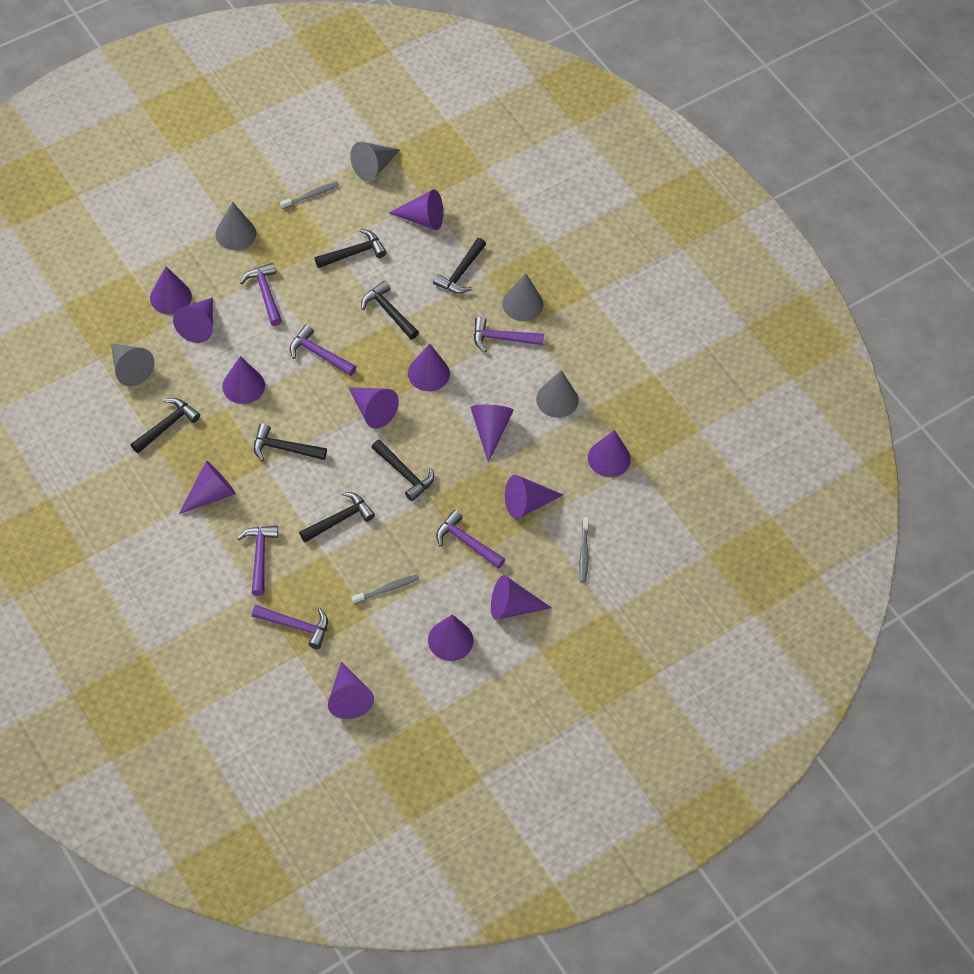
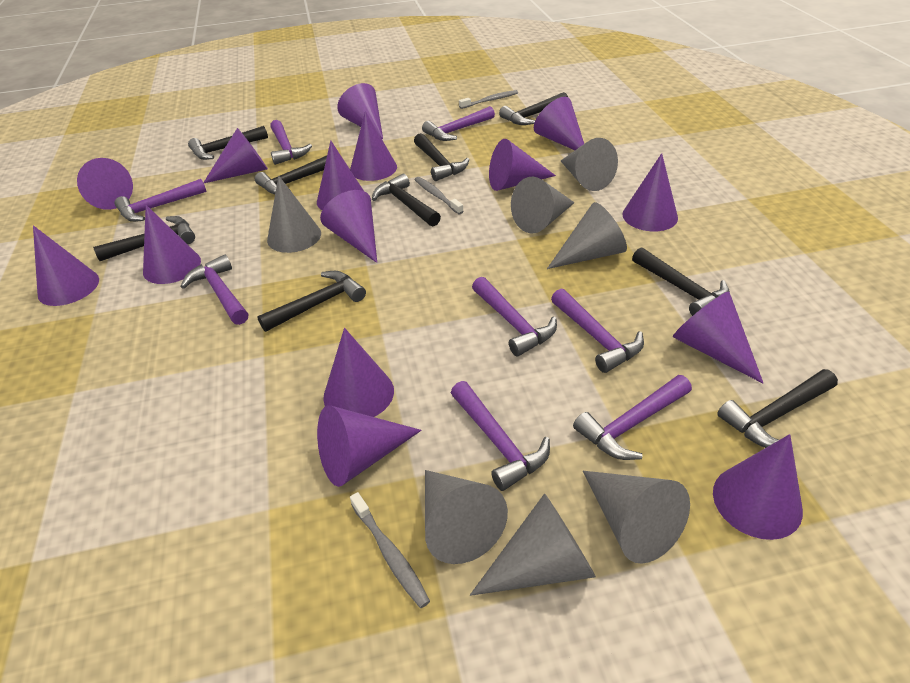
black hammer: [131,398,200,453] [254,423,327,461] [299,492,375,542] [315,229,387,268] [361,281,419,339] [371,439,434,501] [433,238,486,294] = 7 -> [93,216,195,261] [188,126,268,160] [255,155,327,194] [257,271,366,332] [372,174,441,226] [414,133,469,181] [499,92,568,125] [632,247,730,316] [717,369,838,448] = 9
grey cone: [111,343,154,386] [216,202,256,250] [350,142,400,181] [502,273,544,321] [536,370,579,418] = 5 -> [267,176,321,253] [425,470,508,564] [470,493,596,596] [511,177,575,233] [547,202,627,269] [561,138,618,191] [583,471,690,564] = 7
purple cone: [150,266,192,315] [173,297,213,343] [179,461,236,514] [222,356,265,404] [328,662,374,719] [348,387,399,428] [389,189,443,230] [408,344,450,391] [428,614,473,661] [471,405,514,463] [491,575,552,620] [505,475,563,519] [588,430,631,477] = 13 -> [33,225,99,306] [77,158,133,210] [143,205,201,284] [203,128,268,183] [317,141,364,210] [317,405,422,487] [320,190,377,263] [323,328,394,417] [337,83,383,139] [350,111,397,181] [489,139,556,191] [534,97,584,150] [622,153,678,231] [673,291,763,383] [713,434,803,540] = 15
purple hammer: [237,526,278,596] [240,263,282,326] [252,605,328,649] [290,325,356,376] [436,510,505,569] [474,317,544,352] = 6 -> [114,179,206,222] [180,255,248,325] [270,120,312,165] [422,106,495,141] [451,381,550,491] [472,277,557,356] [551,289,644,373] [573,375,692,460] = 8

